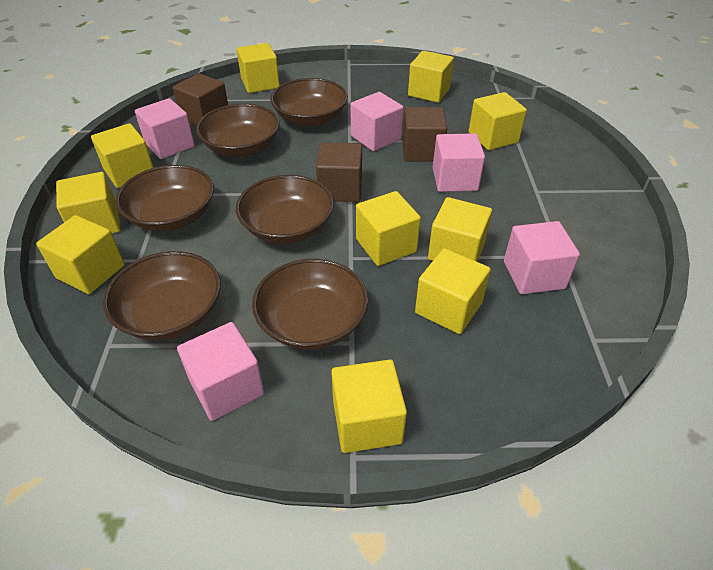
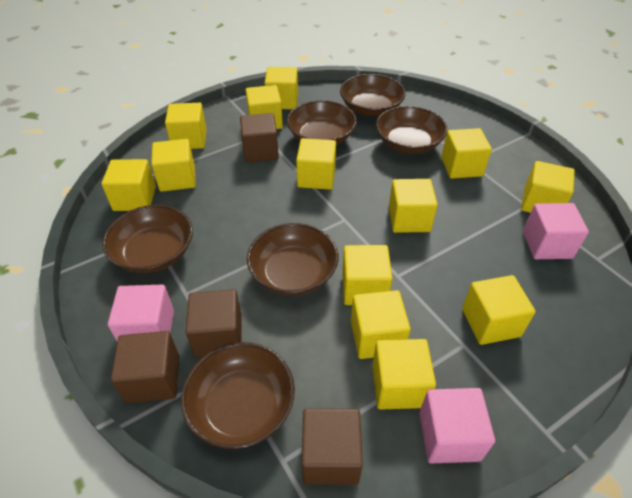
brown cube: [173,73,228,126] [316,142,362,202] [402,107,447,162] = 3 -> [111,331,179,404] [186,289,242,357] [240,113,279,162] [302,408,363,485] = 4
pink cube: [135,98,195,159] [177,322,264,421] [351,92,404,151] [433,133,485,192] [504,221,580,294] = 5 -> [108,285,174,341] [419,388,495,463] [523,203,589,259] = 3
yellow cube: [36,215,125,294] [56,172,120,234] [91,123,154,188] [237,43,280,93] [331,360,407,453] [356,191,421,266] [408,51,454,103] [415,248,491,334] [428,197,492,262] [469,92,527,150] = 10 -> [102,159,156,211] [151,139,196,192] [165,103,207,149] [246,85,283,129] [265,67,298,109] [296,138,336,190] [342,245,392,305] [351,290,411,359] [372,339,436,410] [389,179,438,233] [441,128,492,179] [462,275,536,345] [521,161,575,213] = 13

